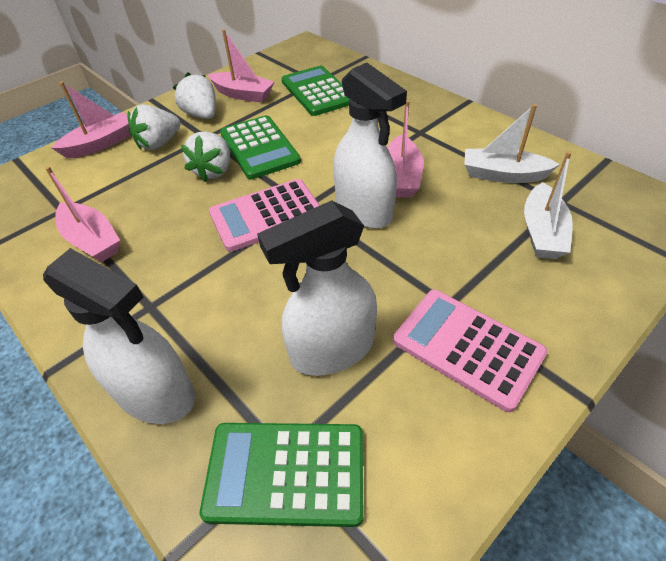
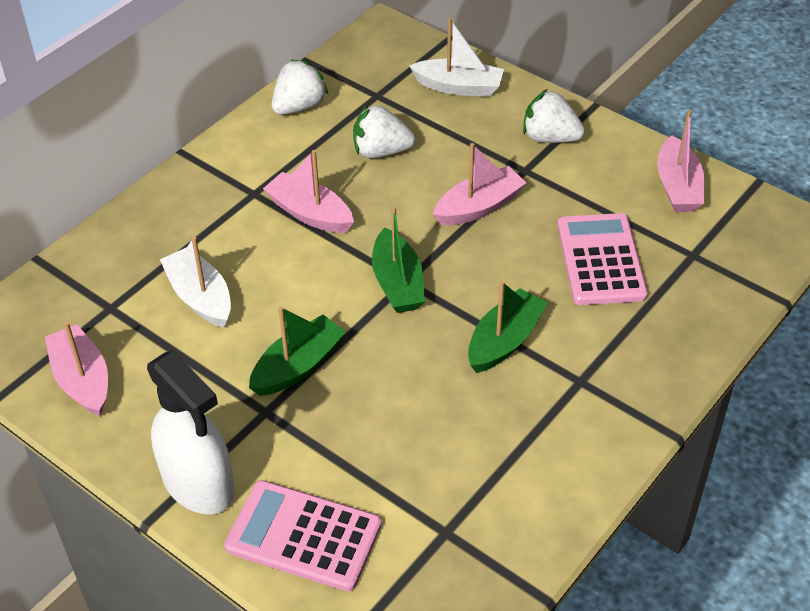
green boat: none = 0 -> [249,306,346,396] [372,206,425,313] [468,281,548,373] = 3
green calculator: [200,423,363,527] [220,115,301,179] [281,66,349,116] = 3 -> none = 0
white spray bottle: [43,248,195,424] [257,200,377,376] [333,63,407,228] = 3 -> [147,351,235,514] = 1

